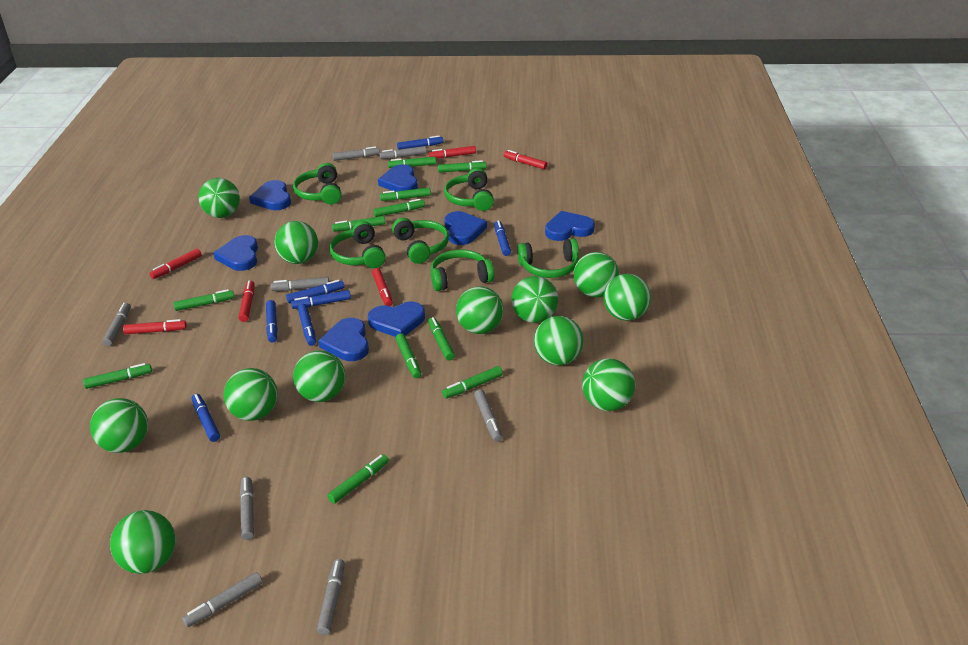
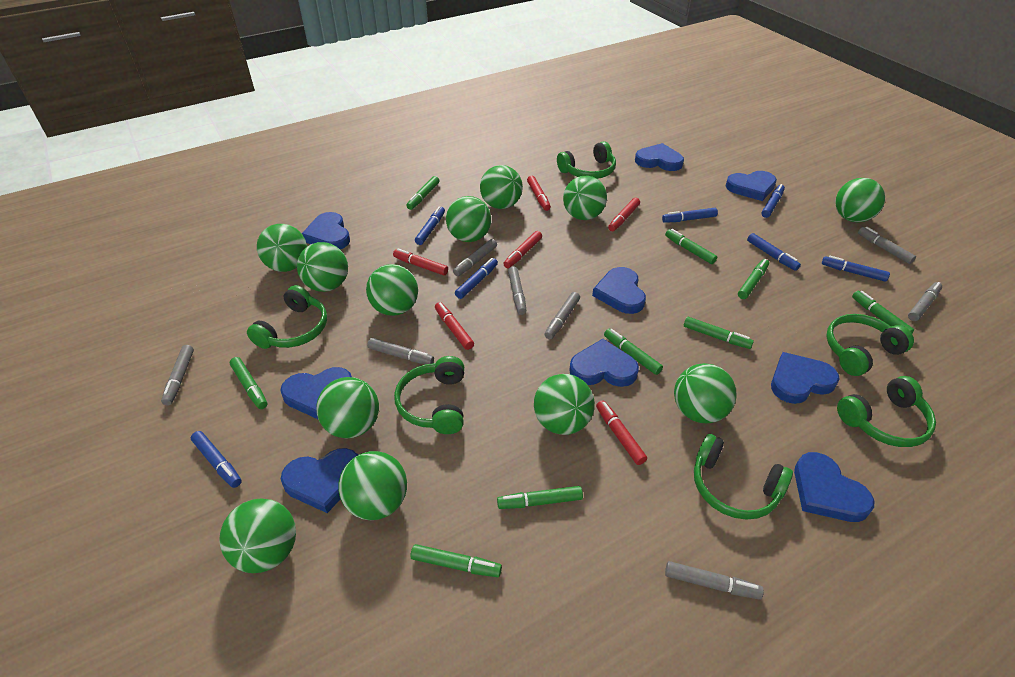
blue heart: [213,235,258,271] [249,180,291,210] [318,318,369,361] [368,302,425,337] [378,164,418,192] [444,211,487,245] [545,211,595,241] = 7 -> [280,367,352,419] [281,448,358,513] [302,212,350,249] [569,339,639,387] [592,267,646,314] [635,143,684,171] [726,171,777,201] [771,352,840,404] [794,452,874,522] = 9
green marker: [83,363,152,389] [173,289,234,311] [327,454,389,504] [332,216,385,232] [373,199,425,217] [380,188,431,201] [388,157,436,168] [396,333,421,378] [428,317,455,360] [438,160,486,173] [442,366,503,398] = 11 -> [230,357,268,409] [406,176,440,210] [410,544,502,577] [497,486,583,509] [604,329,663,375] [665,229,717,264] [684,317,754,349] [738,259,769,299] [852,291,914,333] = 9

